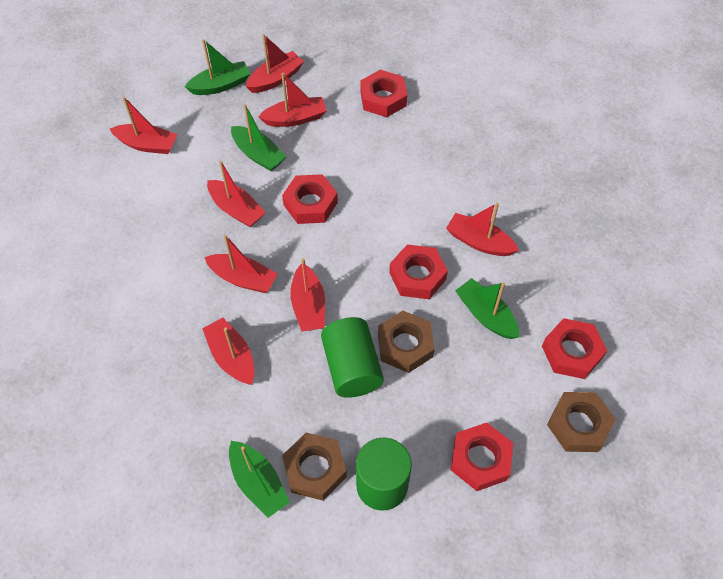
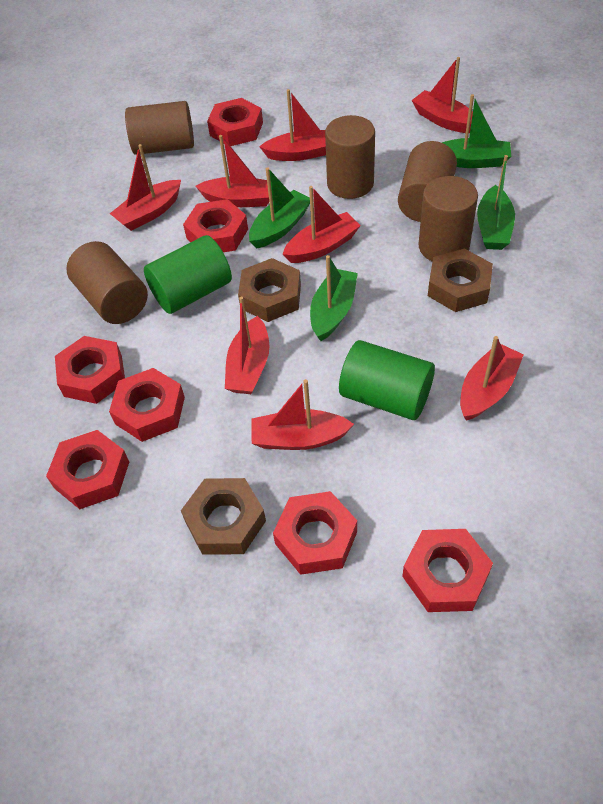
brown cylinder: none = 0 -> [66,241,148,324] [125,101,194,155] [325,115,375,199] [398,141,457,222] [419,176,478,262] = 5
red nut: [282,174,338,224] [360,70,407,117] [389,244,448,299] [451,422,513,491] [542,318,607,379] = 5 -> [46,430,129,509] [55,336,125,404] [109,368,185,442] [183,199,248,252] [207,98,263,146] [273,491,357,575] [402,529,493,612] = 7

